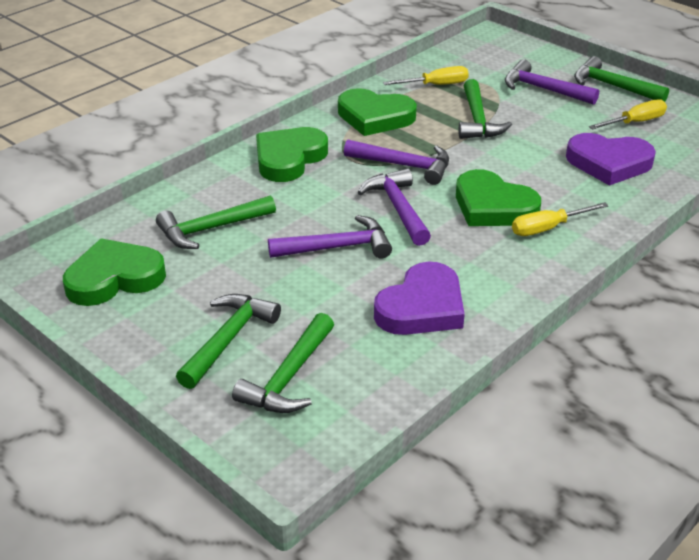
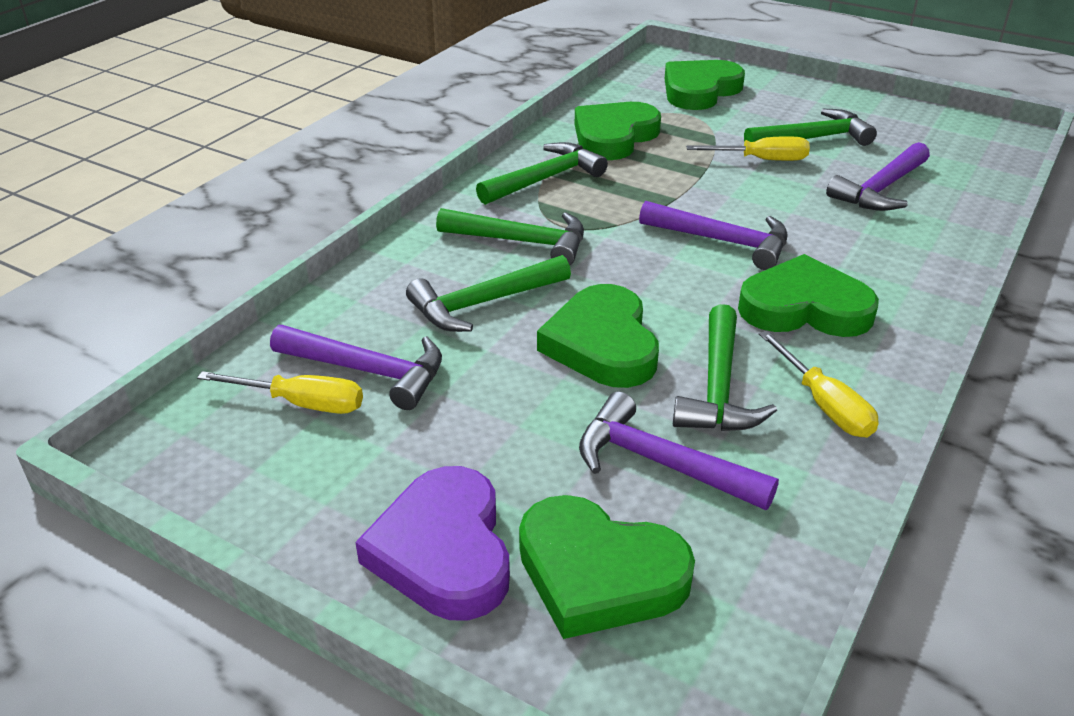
green heart: [63,238,166,306] [256,127,328,182] [338,88,417,136] [456,169,541,226] = 4 -> [519,495,695,639] [537,284,659,388] [575,102,661,160] [664,60,745,110] [738,254,879,337] = 5
purple heart: [374,262,465,335] [566,133,656,186] = 2 -> [355,466,510,621] = 1

